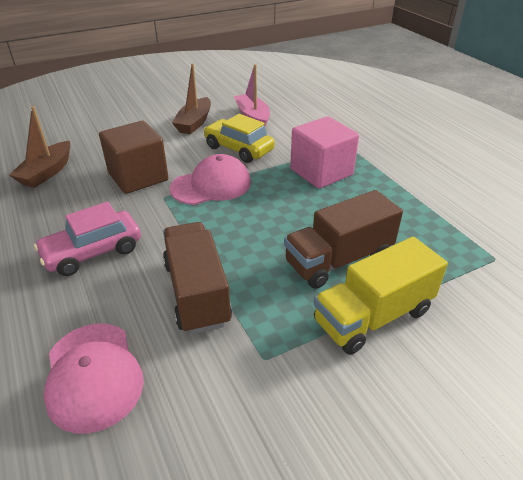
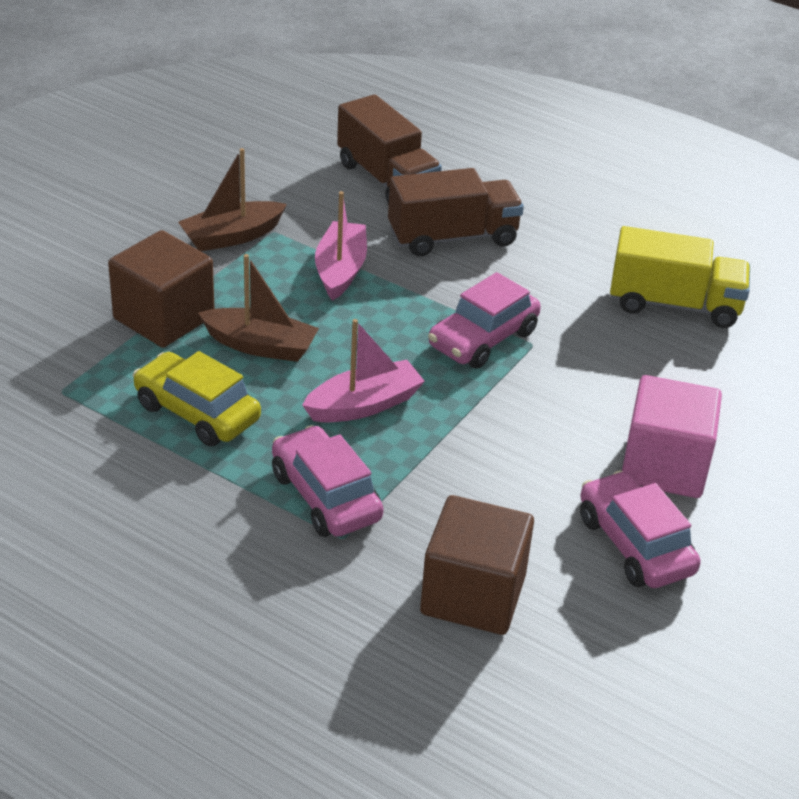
brown cube: [99,121,169,194] = 1 -> [108,230,214,348] [420,495,534,635] = 2
pink boat: [234,64,270,126] = 1 -> [302,319,425,422] [315,191,367,301] = 2
pink cap: [44,324,144,434] [170,154,251,205] = 2 -> none = 0
pink car: [34,202,141,276] = 1 -> [272,425,384,537] [428,272,541,369] [580,470,701,588] = 3

